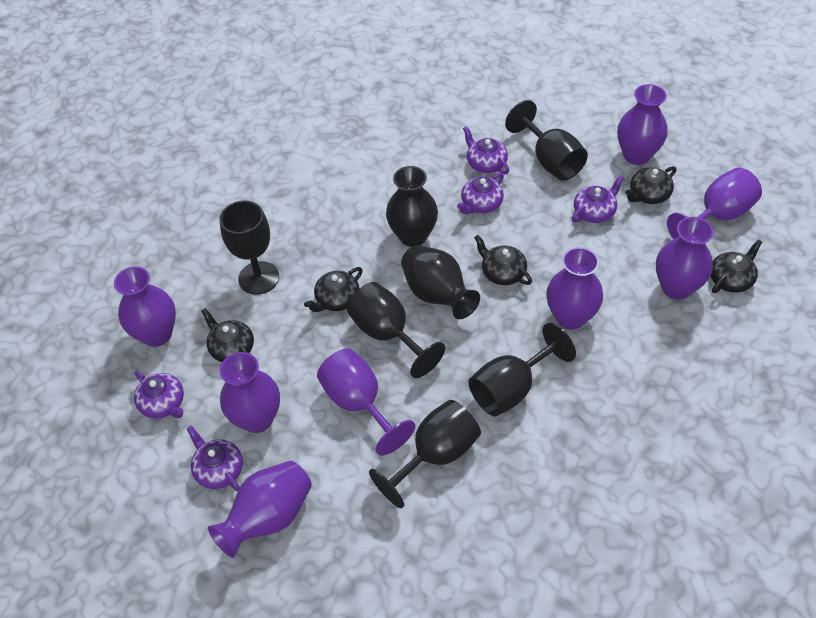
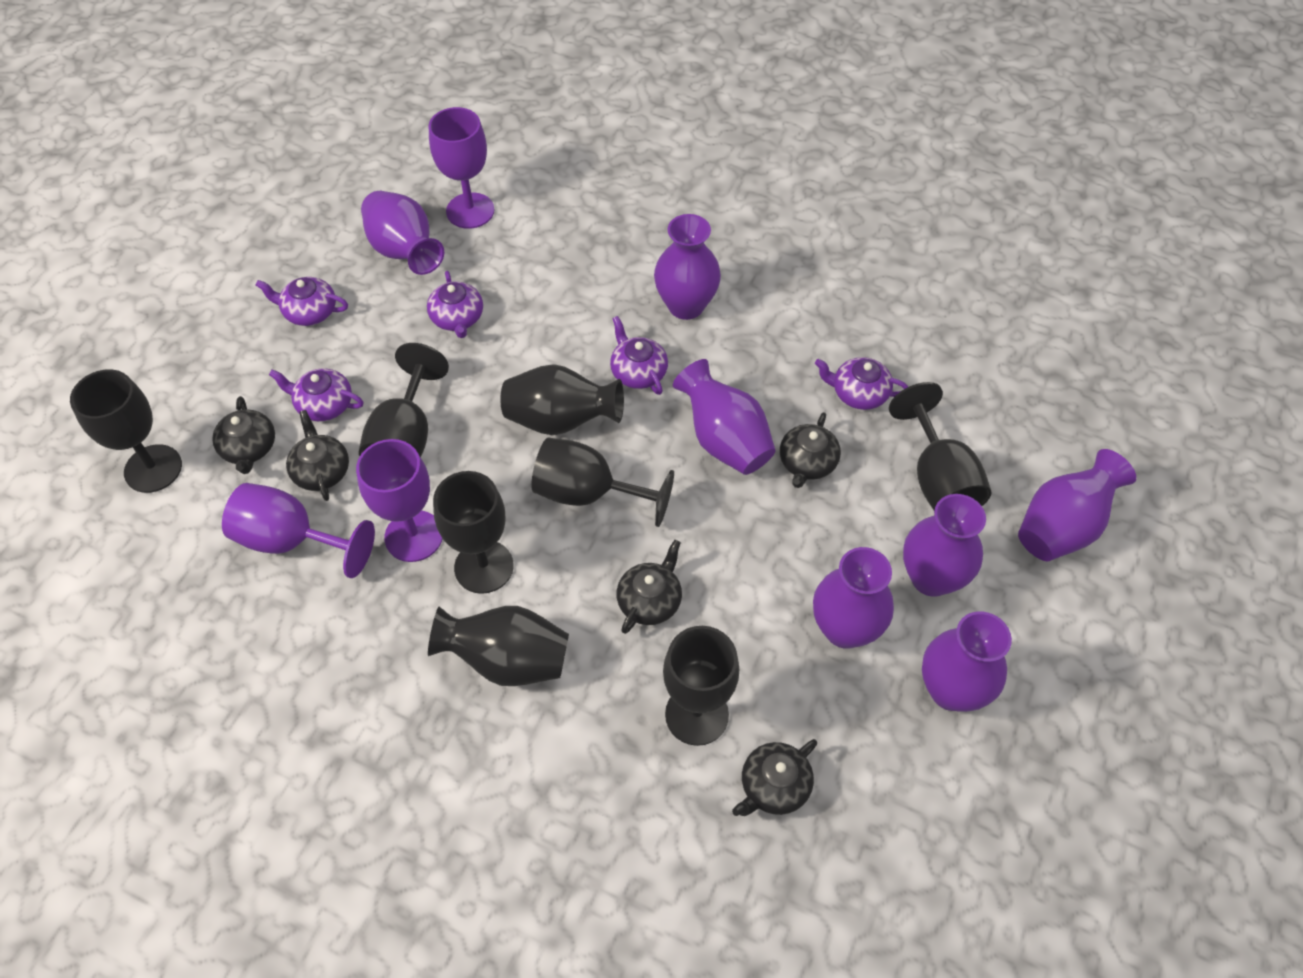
black goblet: [220,200,279,295] [347,282,445,378] [369,400,481,508] [468,323,576,417] [505,100,588,181] = 5 -> [70,369,182,493] [359,343,449,457] [433,471,514,594] [531,438,674,527] [663,626,740,746] [889,382,991,510] = 6
purple goblet: [317,348,415,456] [667,168,762,239] = 2 -> [222,483,375,578] [356,439,443,562] [429,107,495,229] = 3
purple vase: [114,266,176,347] [208,461,312,558] [220,352,280,433] [546,247,603,330] [617,84,667,165] [656,217,714,300] = 6 -> [361,191,444,275] [654,214,721,320] [673,359,776,475] [813,547,894,649] [903,494,986,597] [922,611,1012,712] [1018,449,1136,561] = 7

